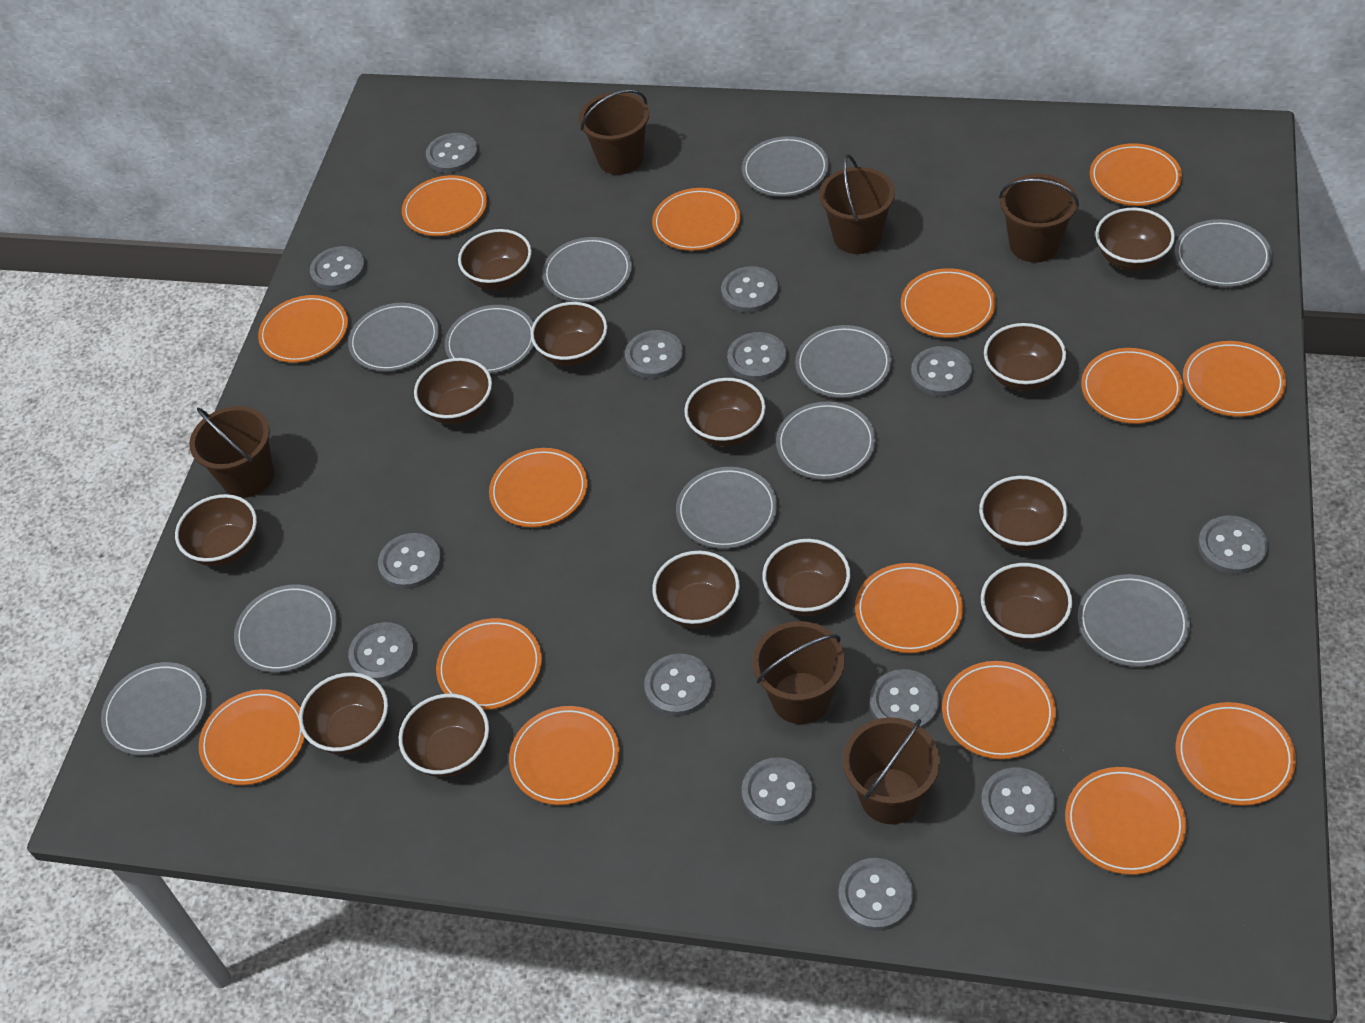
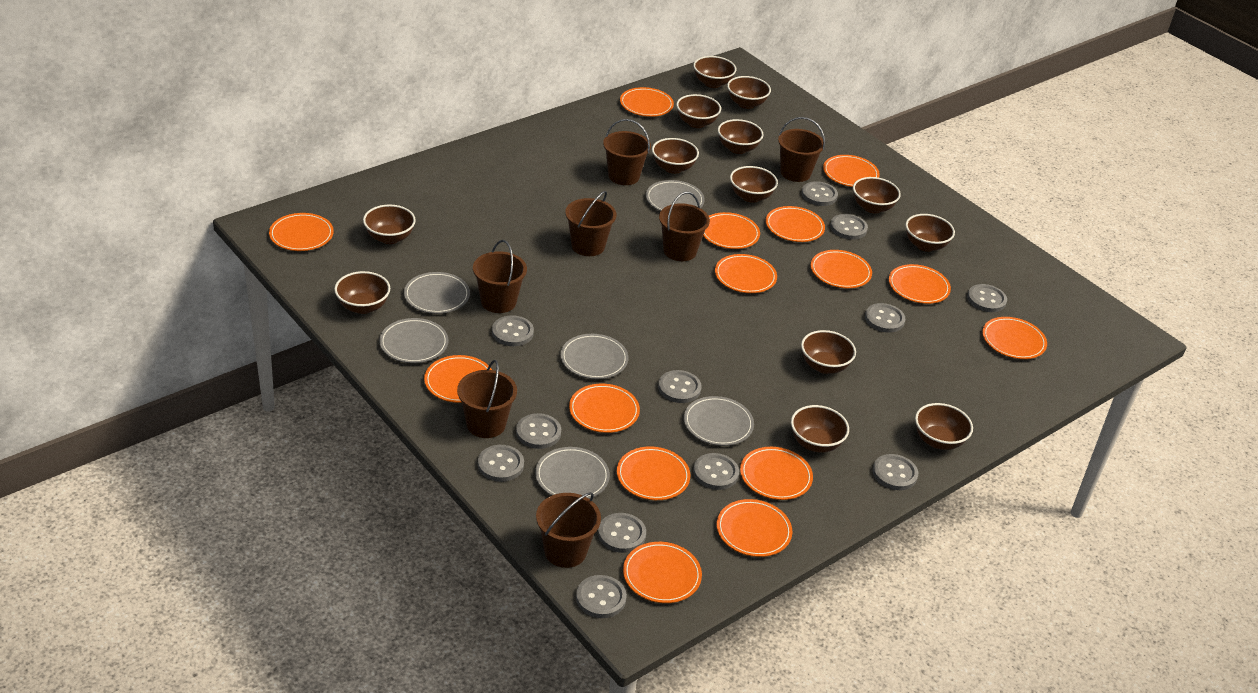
brown bucket: [189,406,274,498] [579,90,649,175] [752,621,845,724] [819,154,895,254] [843,717,940,824] [999,174,1079,262] = 6 -> [457,360,517,438] [473,240,527,313] [536,492,601,568] [565,191,616,256] [603,119,651,185] [659,192,710,261] [778,117,825,182] = 7
grey button: [310,246,366,291] [348,622,415,682] [378,533,442,589] [426,133,478,173] [625,330,684,379] [644,654,712,716] [721,266,779,313] [727,332,787,381] [742,757,813,825] [838,858,913,931] [870,669,939,729] [911,346,972,396] [981,767,1055,837] [1198,516,1268,574] = 14 -> [478,445,524,482] [492,315,534,346] [516,413,561,449] [576,575,627,618] [598,513,646,553] [658,370,701,403] [693,453,739,490] [802,181,838,206] [830,214,868,240] [865,303,905,333] [873,454,918,490] [967,284,1007,312] = 12
grey plate: [101,662,207,755] [234,584,337,672] [348,303,439,372] [445,305,534,374] [542,237,632,303] [676,467,777,549] [742,136,829,197] [776,402,876,480] [795,325,892,398] [1078,574,1190,667] [1175,219,1272,287] = 11 -> [379,318,448,363] [404,272,470,314] [535,447,610,499] [561,334,628,379] [646,180,705,211] [684,396,754,446] = 6

